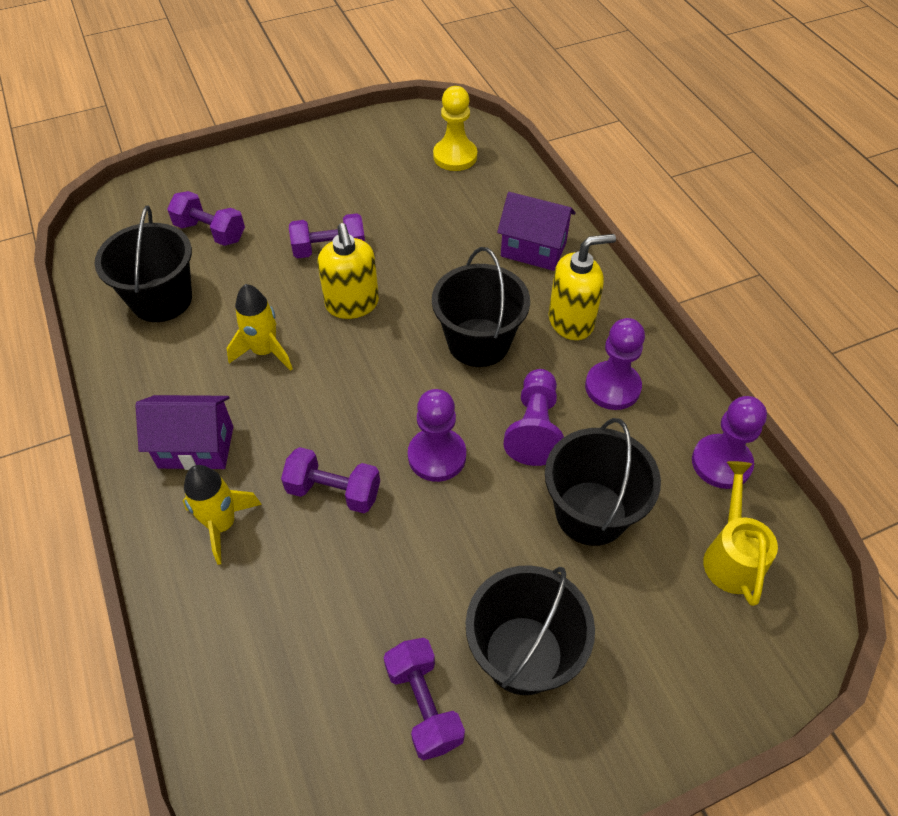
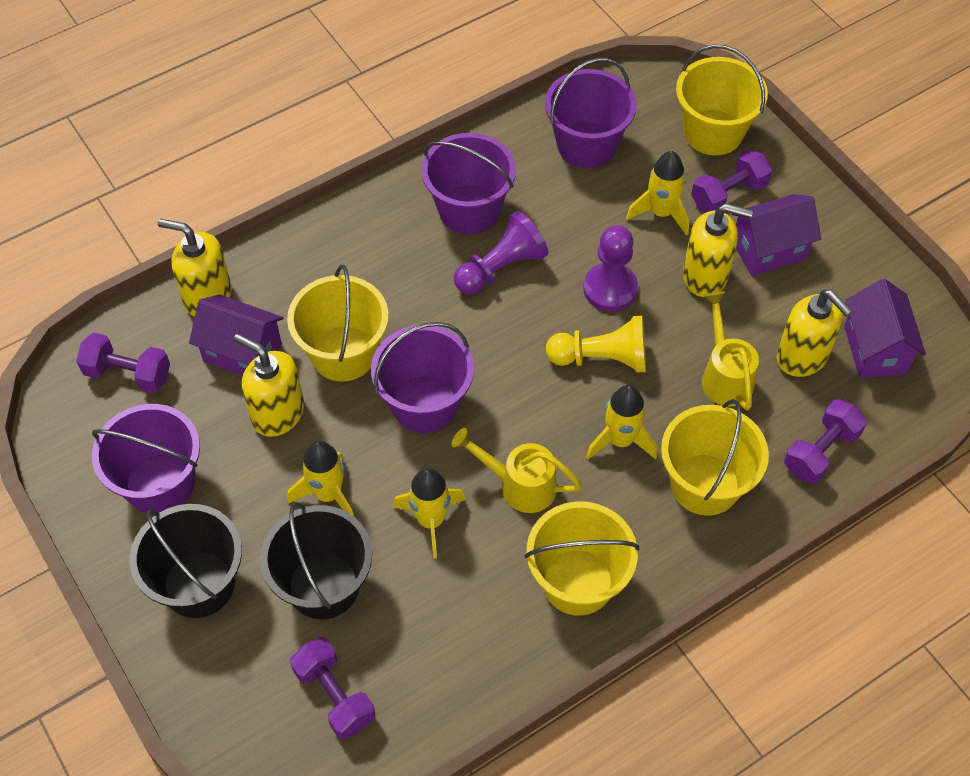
black bucket: [95,205,192,322] [432,247,530,367] [466,565,595,695] [545,418,661,546] = 4 -> [129,504,242,618] [260,502,372,619] = 2
purple bucket: none = 0 -> [92,404,200,515] [371,322,474,433] [421,133,516,234] [545,58,637,168] = 4
purple house: [135,395,233,470] [497,192,576,271] = 2 -> [189,294,283,376] [732,194,821,276] [844,279,926,378] = 3
purple pawn: [408,389,466,482] [503,369,564,466] [585,318,645,410] [692,396,767,489] = 4 -> [454,211,549,294] [583,225,638,311] = 2
yellow bucket: none = 0 -> [287,265,389,381] [525,501,639,616] [661,399,769,516] [676,44,768,155] = 4
yellow rocket: [183,465,262,565] [227,284,293,371] = 2 -> [287,440,354,516] [393,468,465,559] [586,385,657,459] [626,151,689,236] = 4
yellow soap dispenser: [317,223,379,319] [549,234,616,340] = 2 -> [158,219,232,317] [234,334,304,437] [683,203,753,297] [776,290,853,377] = 4
yellow watering can: [703,461,778,606] = 1 -> [451,428,582,513] [702,292,759,410] = 2

